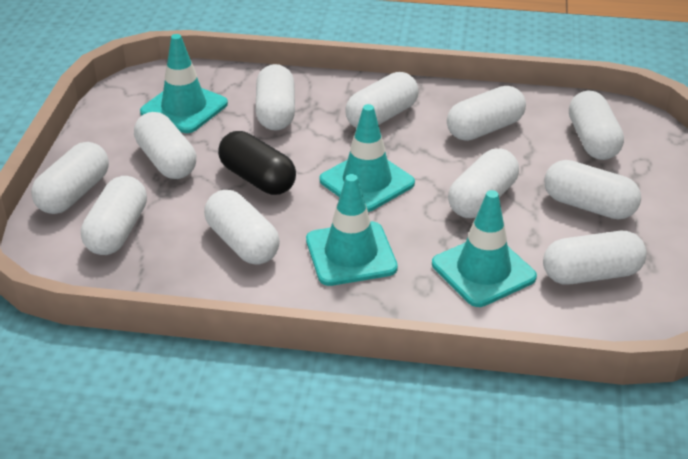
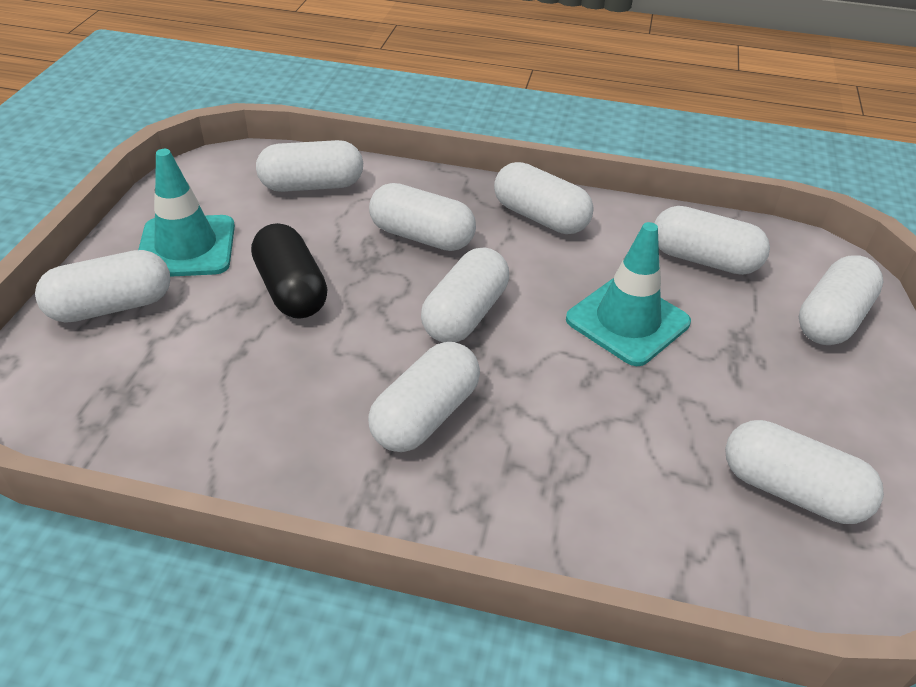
turquoise traffic cone: [140,34,228,133] [306,174,398,286] [320,104,415,212] [432,190,537,307] = 4 -> [138,149,235,277] [566,222,691,366] = 2
white capsule: [31,142,109,214] [81,176,147,255] [134,112,197,179] [204,190,280,264] [256,64,295,130] [345,72,419,128] [447,86,526,141] [448,149,519,218] [543,231,646,285] [544,160,641,220] [569,91,624,160] = 11 -> [35,250,171,323] [256,140,363,192] [368,342,480,452] [369,183,476,251] [421,247,509,342] [494,162,594,234] [654,206,770,275] [725,420,884,524] [799,255,883,345] = 9

